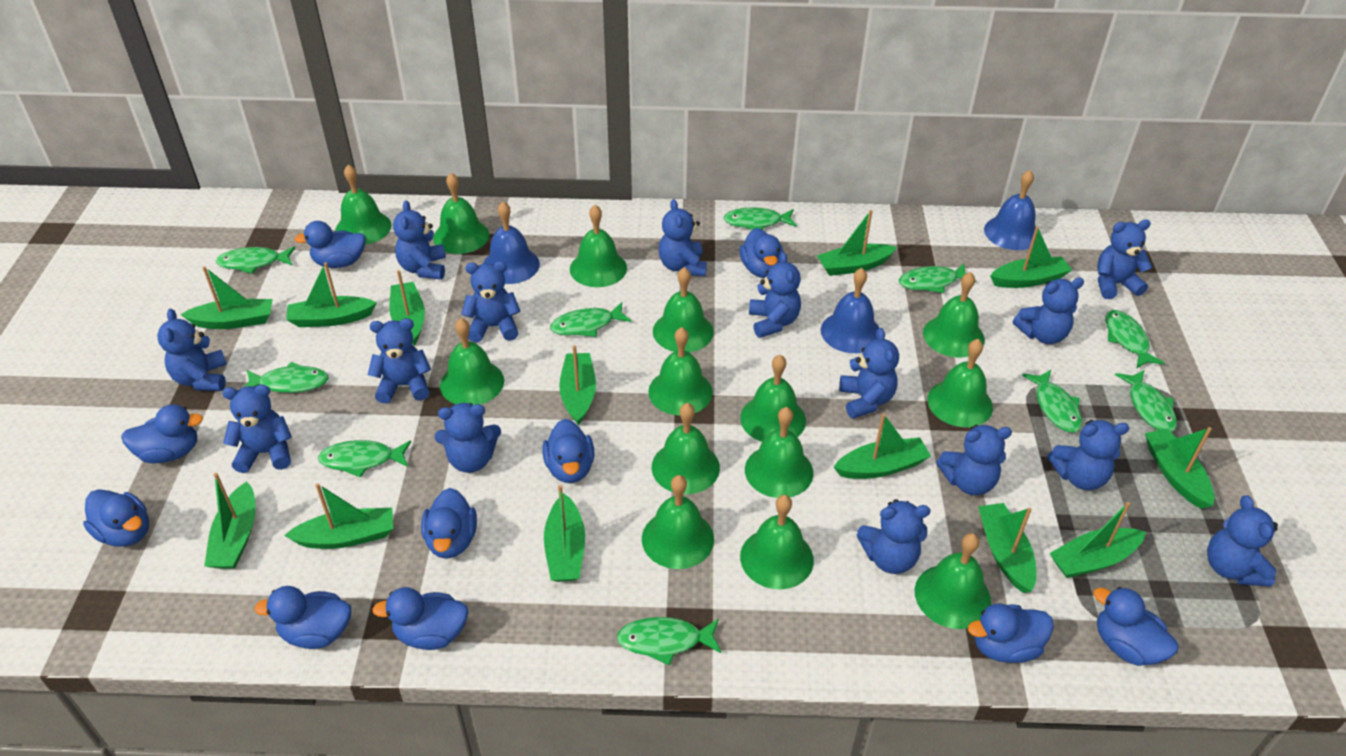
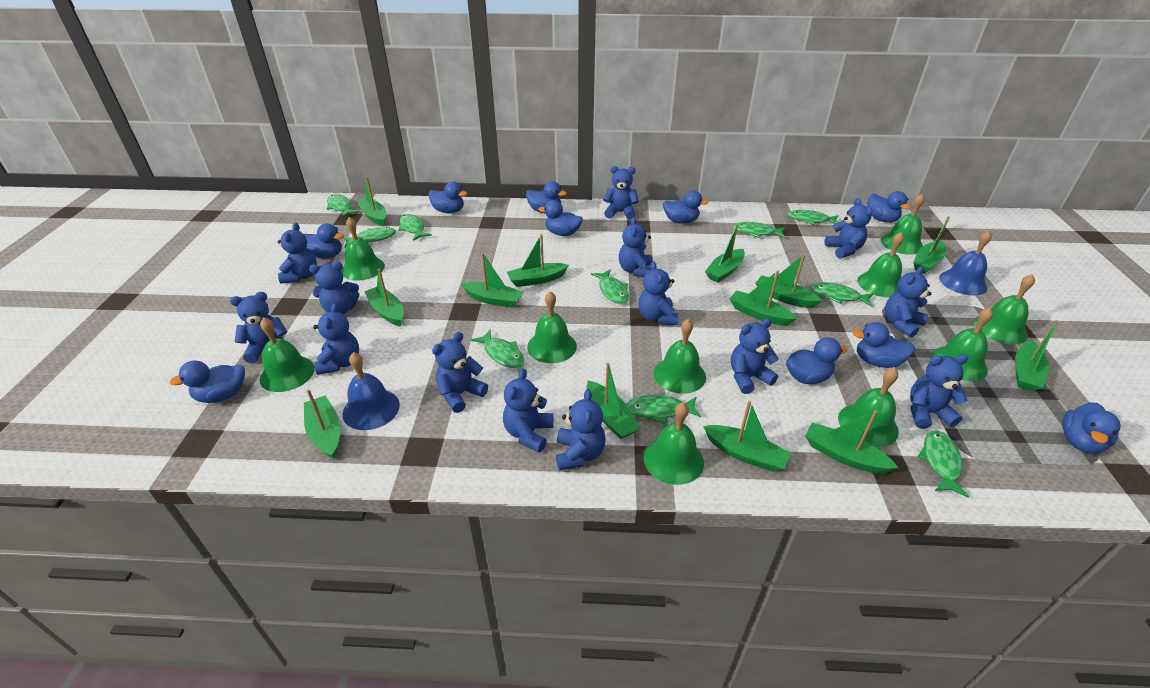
blue bell: [483,202,540,284] [821,268,879,353] [984,170,1037,250] = 3 -> [343,352,400,430] [939,230,992,296] = 2
blue teddy bear: [157,309,227,391] [222,385,292,473] [368,318,431,404] [393,200,446,279] [435,403,501,473] [461,261,521,343] [659,199,707,276] [749,252,801,338] [839,328,899,419] [857,499,931,574] [936,425,1012,495] [1013,278,1084,344] [1047,420,1129,490] [1097,219,1152,299] [1207,495,1278,587] = 15 -> [230,292,287,363] [278,223,317,284] [309,262,359,314] [313,303,359,375] [432,332,488,413] [503,369,553,453] [556,389,606,471] [603,166,639,220] [619,217,652,277] [638,261,678,325] [731,318,779,394] [825,198,872,259] [885,266,931,338] [910,354,969,429] = 14
green bell: [335,164,392,245] [433,173,489,254] [440,318,504,405] [570,205,627,287] [642,475,714,569] [648,327,713,415] [652,403,720,494] [653,267,713,352] [740,355,806,442] [740,495,814,589] [745,407,813,498] [915,533,991,629] [923,272,985,358] [927,339,993,427] = 14 -> [259,317,315,392] [341,217,385,281] [527,291,577,363] [643,402,704,485] [654,319,706,394] [838,367,899,447] [857,232,904,297] [881,194,925,255] [931,307,993,381] [974,274,1035,345] = 10

